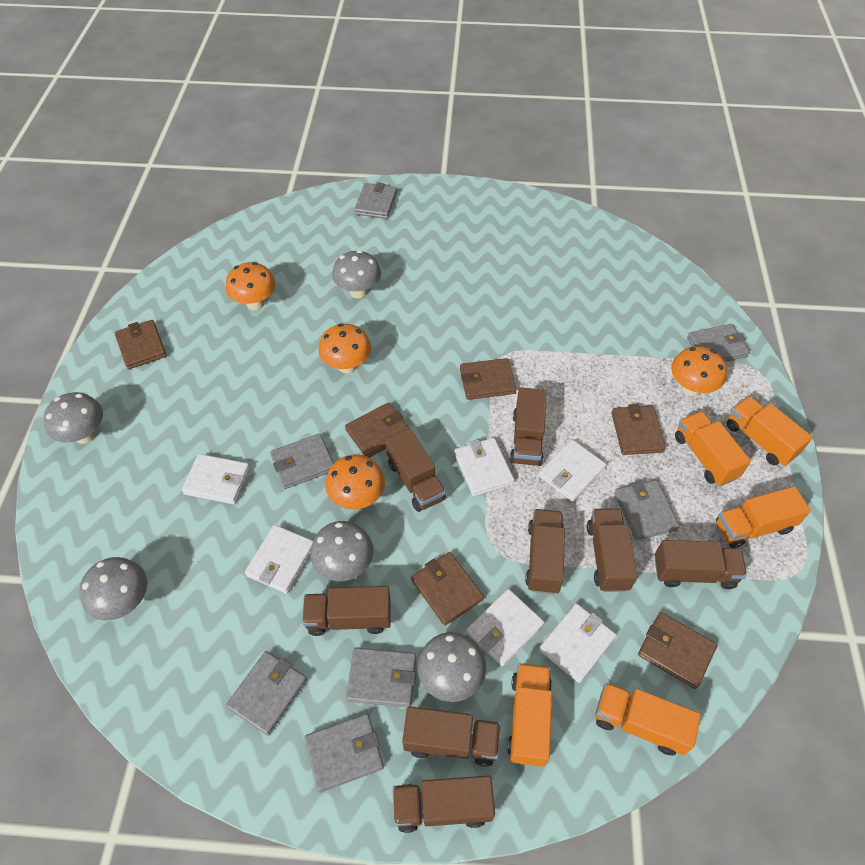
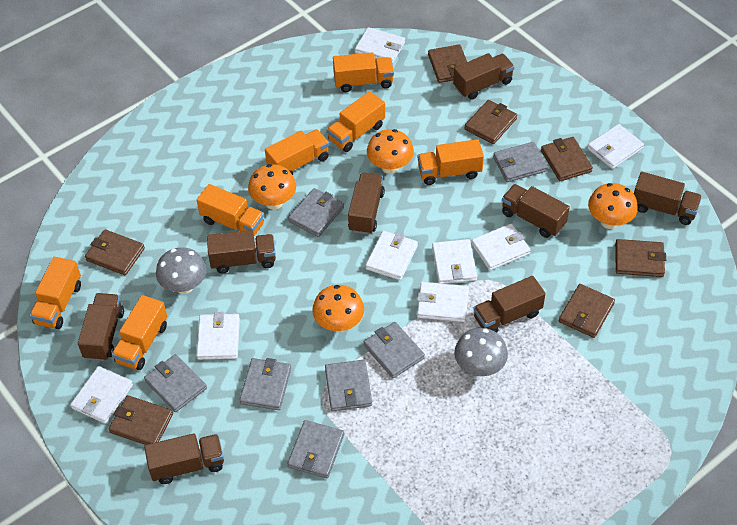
brown wallet: [115,320,167,369] [345,402,409,458] [411,552,484,626] [460,358,517,400] [611,404,666,455] [638,612,717,689] = 6 -> [85,229,145,275] [109,395,173,445] [428,44,467,83] [464,100,517,144] [541,137,593,181] [559,284,615,338] [615,239,666,277] = 7
grey mushroom: [43,392,103,444] [79,557,147,620] [310,521,373,581] [332,250,381,298] [417,632,486,702] = 5 -> [156,247,207,294] [454,328,508,376] = 2
orange truck: [507,663,552,767] [595,683,701,755] [675,411,751,486] [716,486,811,548] [727,396,813,466] = 5 -> [29,257,81,329] [112,295,167,370] [197,184,264,236] [265,129,329,175] [327,91,385,152] [333,52,394,92] [418,139,484,185] = 7
white wallet: [182,454,250,504] [245,525,313,594] [454,438,514,496] [467,589,544,666] [539,440,606,502] [539,603,617,683] = 6 -> [70,366,133,424] [197,312,240,360] [355,27,405,64] [365,231,418,280] [417,282,469,322] [432,239,477,284] [471,223,530,270] [587,124,644,169] = 8

